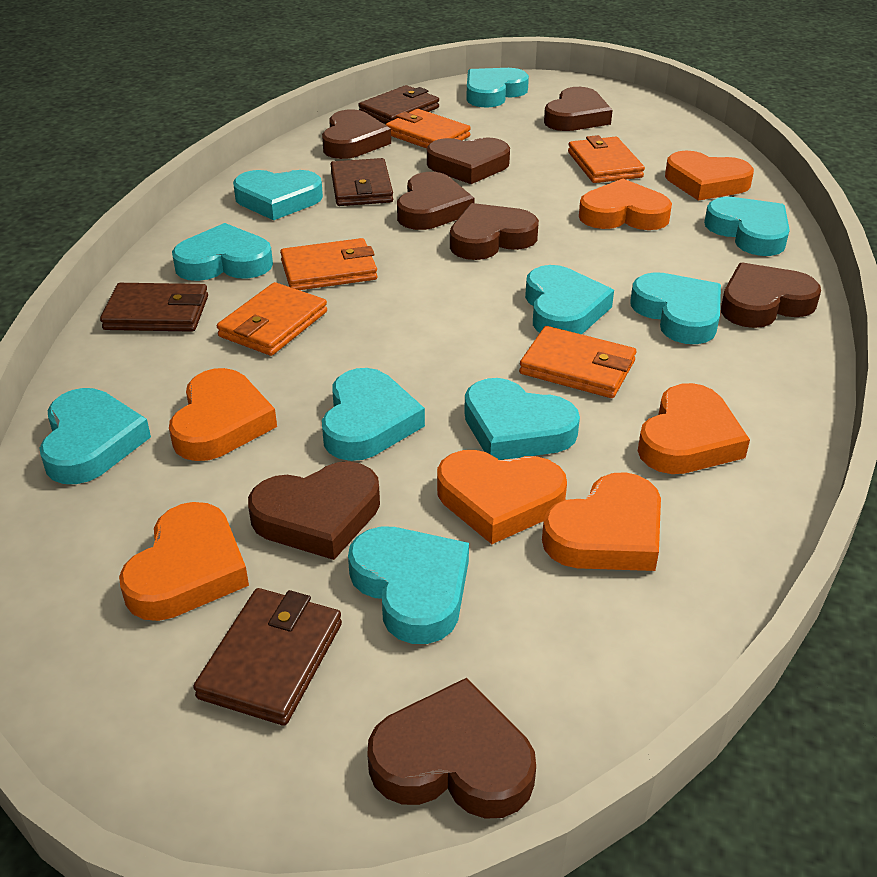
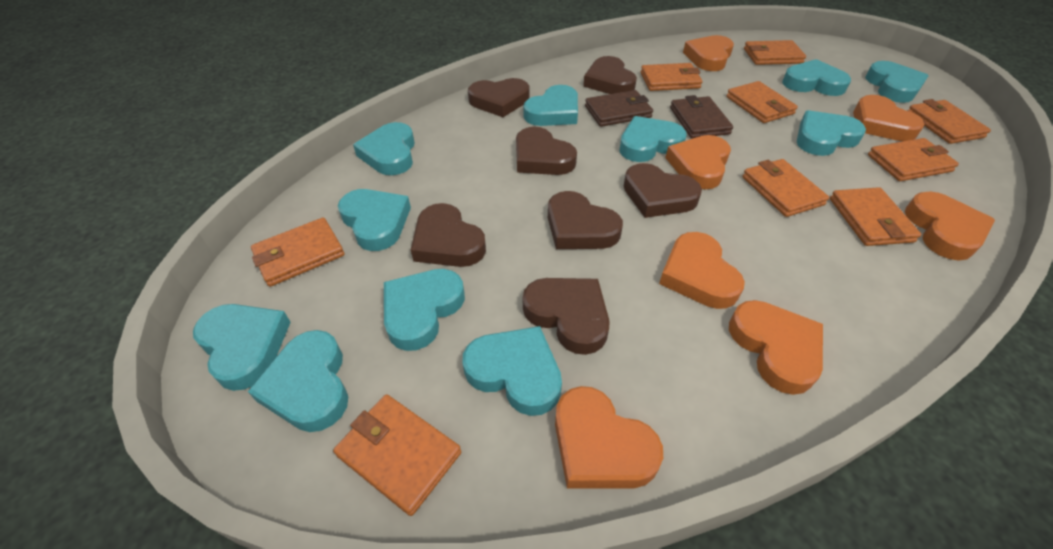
brown heart: [248,461,380,560] [322,109,391,159] [367,678,536,819] [397,172,474,230] [427,137,510,184] [450,203,539,260] [544,87,613,131] [721,262,821,328] = 8 -> [411,203,486,267] [468,78,529,117] [516,127,577,175] [523,278,610,355] [548,191,623,249] [583,56,637,94] [624,163,702,218] = 7
brown wallet: [100,283,208,332] [193,588,342,726] [330,158,393,206] [358,85,439,124] = 4 -> [585,90,653,127] [670,95,733,139] = 2
orange wallet: [217,282,327,356] [280,238,377,290] [386,109,471,149] [519,326,636,398] [568,135,645,183] = 5 -> [251,218,345,287] [333,394,461,516] [641,63,703,91] [726,81,798,123] [742,159,829,217] [744,40,806,65] [830,187,921,246] [868,138,959,181] [908,99,991,144] = 9
turquoise heart: [40,388,151,484] [172,223,273,281] [233,170,323,220] [322,368,425,461] [348,526,469,644] [464,378,580,460] [466,68,529,108] [525,265,614,334] [630,272,721,344] [704,197,790,256] = 10 -> [193,304,291,391] [248,330,348,432] [338,189,411,251] [353,122,415,175] [384,269,465,351] [462,326,562,416] [523,85,578,126] [619,116,687,162] [782,59,851,96] [797,110,866,156] [865,61,929,103] = 11

